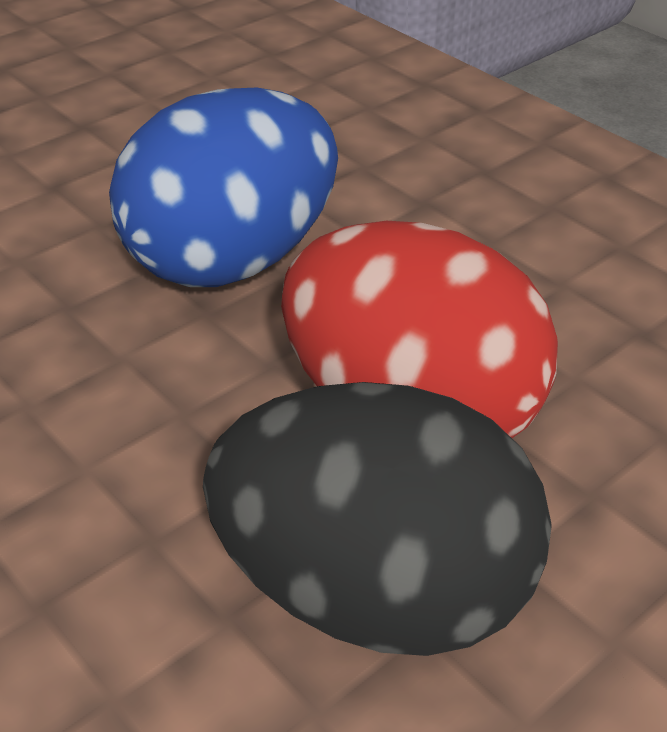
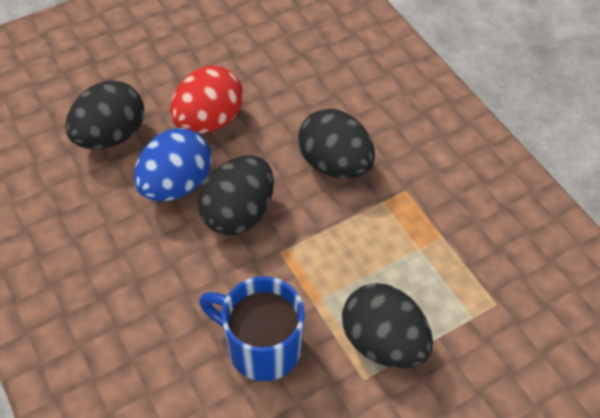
black egg: [203,382,552,656] = 1 -> [65,81,144,149] [198,155,274,236] [298,109,375,178] [342,283,433,369] = 4
blue mug: none = 0 -> [199,276,305,381] = 1

